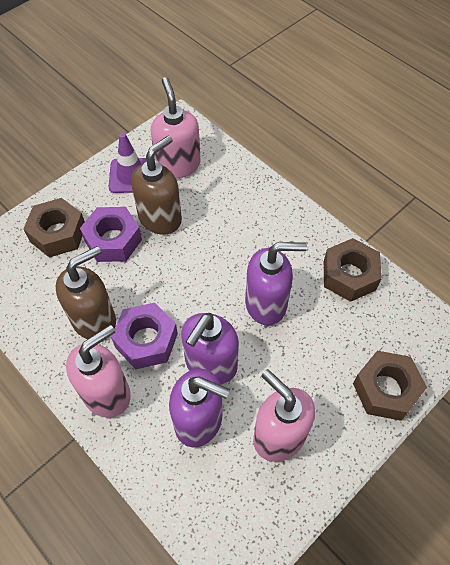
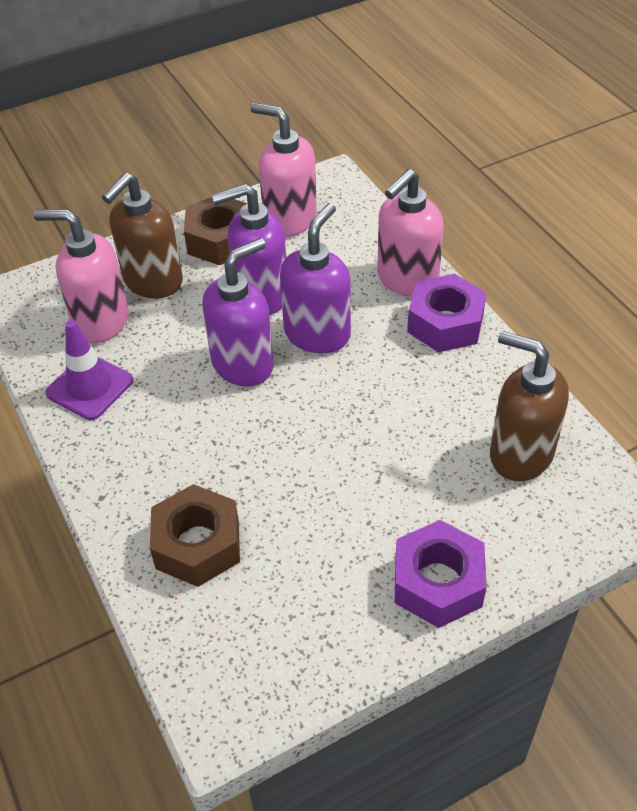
brown nut: [23,198,85,258] [324,238,382,302] [353,351,427,421] = 3 -> [150,484,240,587] [184,197,248,265] = 2

